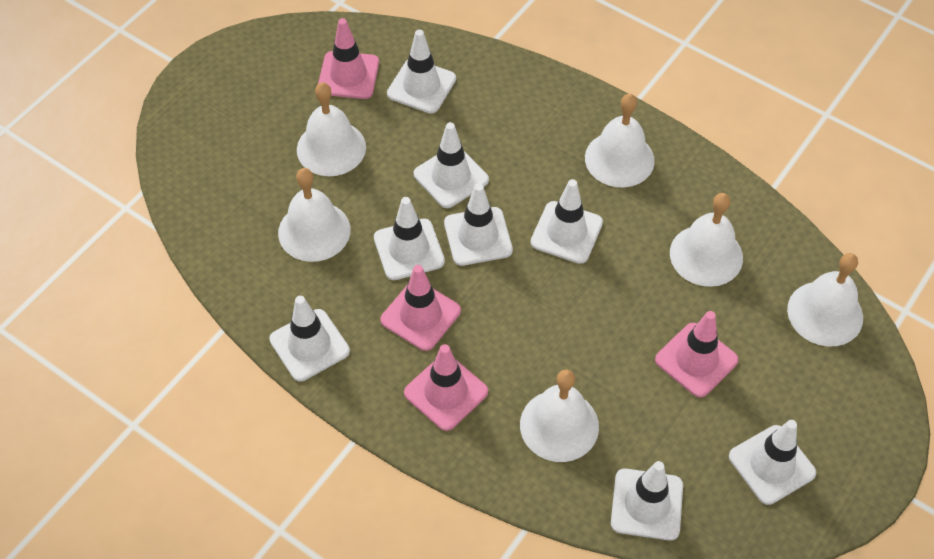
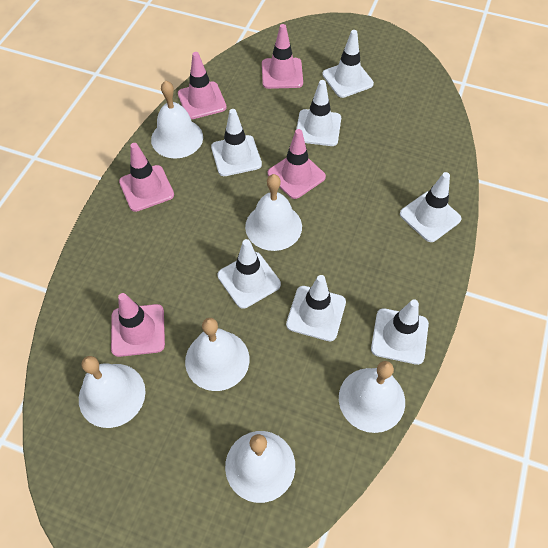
pink traffic cone: [318,18,379,99] [381,265,461,351] [404,344,488,431] [655,311,739,398] = 4 -> [111,293,165,357] [119,143,174,212] [178,52,227,119] [262,24,303,89] [268,129,326,199] = 5
white traffic cone: [269,296,350,381] [374,197,445,280] [387,30,456,114] [414,122,489,208] [444,183,513,266] [531,179,603,264] [611,461,683,541] [729,420,816,505] = 8 -> [211,109,262,176] [218,239,281,309] [286,275,346,341] [296,80,341,146] [322,30,374,98] [371,300,429,365] [400,172,462,242] = 7

